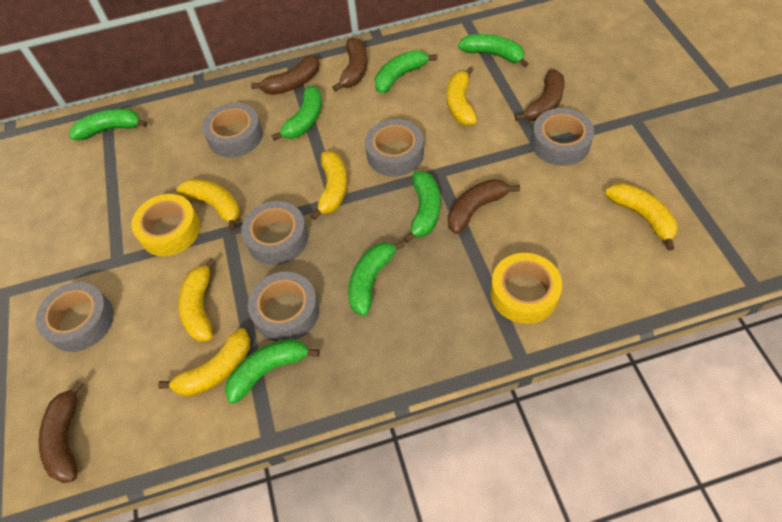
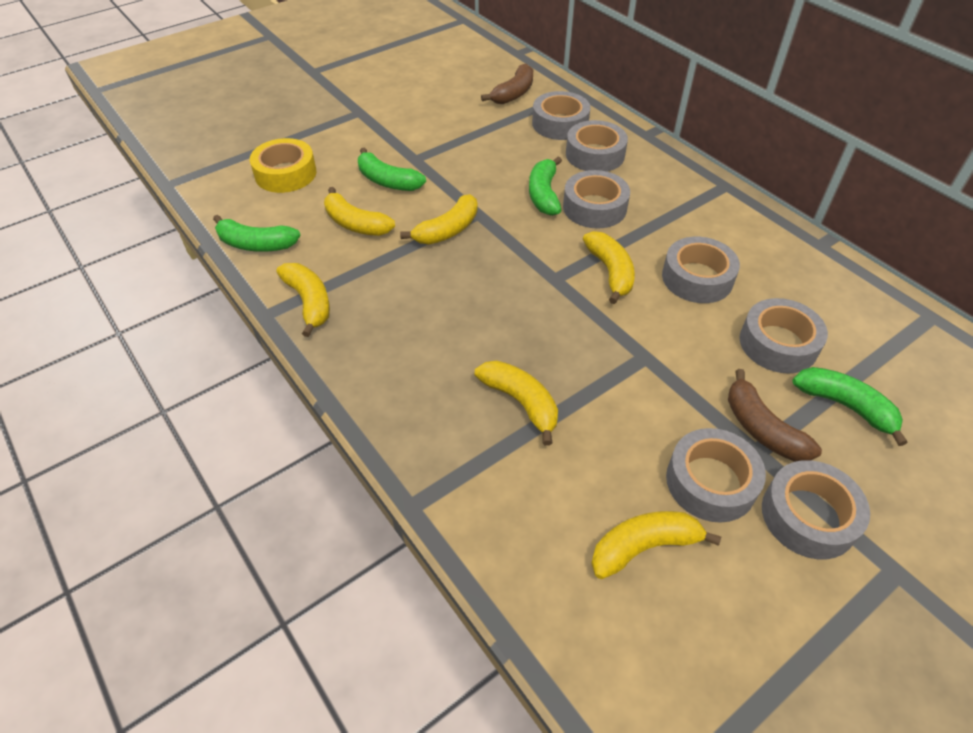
brown banana: [39,381,84,483] [251,55,319,95] [332,37,367,92] [448,179,520,234] [515,69,565,121] = 5 -> [481,63,533,104] [728,369,822,462] = 2
green banana: [69,109,147,140] [225,339,320,404] [272,86,322,141] [348,240,405,316] [375,50,437,94] [403,171,440,243] [458,34,528,68] = 7 -> [213,215,300,252] [358,147,426,191] [529,156,562,216] [793,367,907,446] = 4
grey tape: [36,282,114,352] [202,103,263,157] [241,201,308,265] [248,272,320,342] [365,119,424,177] [531,108,594,166] = 6 -> [532,91,591,140] [563,170,630,229] [566,120,628,172] [662,237,740,303] [666,428,766,523] [739,298,828,373] [762,460,870,559] = 7
yellow tape: [132,194,200,256] [490,253,562,324] = 2 -> [250,138,316,193] = 1

